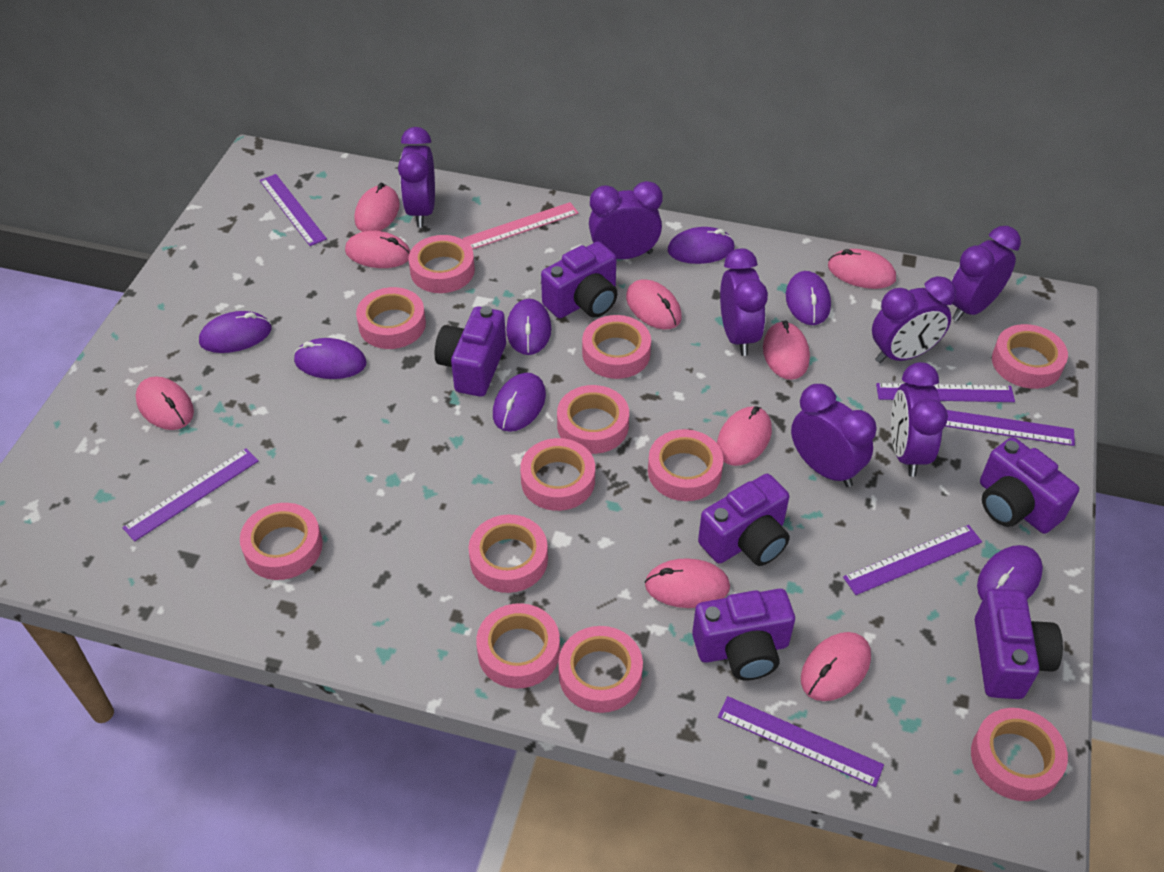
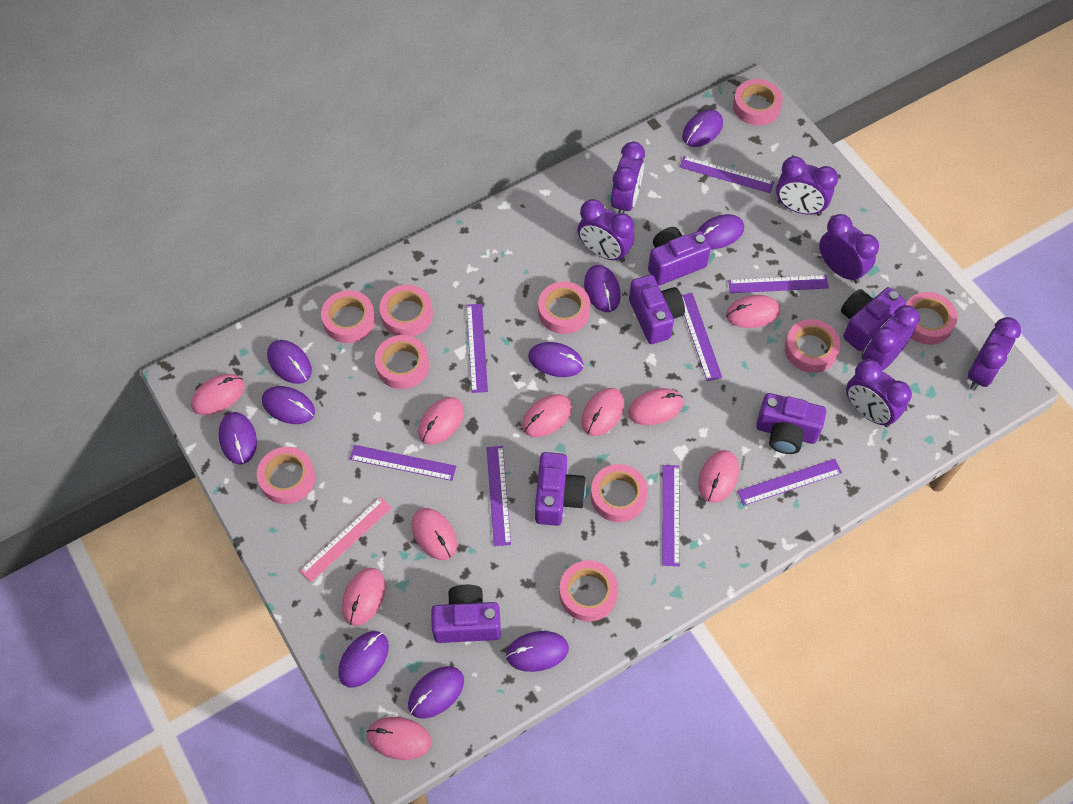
pink mouse: [136,376,194,430] [345,231,410,268] [355,183,400,232] [626,280,682,329] [645,558,730,608] [717,406,772,466] [763,320,810,380] [801,632,871,701] [828,249,896,289] = 9 -> [191,374,245,415] [342,568,385,626] [367,717,431,760] [411,508,457,560] [418,397,464,445] [522,394,572,437] [581,388,624,436] [628,388,683,425] [698,450,739,503] [726,295,780,328] = 10
pink tape: [240,503,323,580] [356,287,426,349] [409,235,475,293] [468,514,548,593] [476,603,560,689] [520,438,595,511] [557,385,629,454] [558,626,643,713] [582,315,651,379] [648,429,723,501] [971,708,1068,801] [992,324,1068,389] = 12 -> [257,447,315,504] [321,290,375,343] [375,335,429,389] [379,285,433,336] [538,281,590,334] [559,560,618,622] [591,464,648,522] [733,79,783,125] [785,319,841,373] [906,292,957,345] = 10
purple mouse: [199,311,271,353] [294,338,367,379] [493,373,546,432] [506,299,551,355] [668,227,735,264] [786,271,831,325] [977,545,1043,600] = 7 -> [219,412,257,465] [262,386,315,424] [267,340,312,384] [338,631,389,688] [408,666,464,719] [506,631,569,672] [528,342,584,377] [584,265,621,312] [682,109,723,147] [698,214,744,249] = 10
purple ruler: [122,448,259,542] [260,174,327,246] [718,696,884,787] [843,525,982,595] [876,383,1015,402] [945,410,1075,446] = 6 -> [350,445,456,481] [467,304,488,393] [486,446,511,546] [662,465,680,566] [680,156,774,193] [682,293,722,381] [728,275,829,293] [737,459,842,505] = 8

